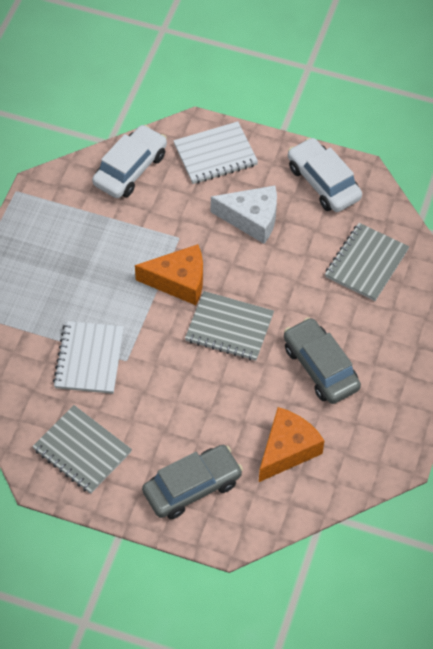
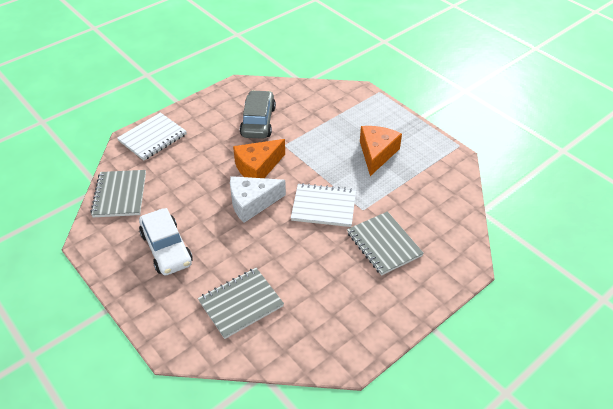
grey car: [142,445,243,519] [284,317,361,404] = 2 -> [240,90,276,139] = 1
white car: [92,125,167,198] [288,137,362,212] = 2 -> [139,208,193,275] = 1

